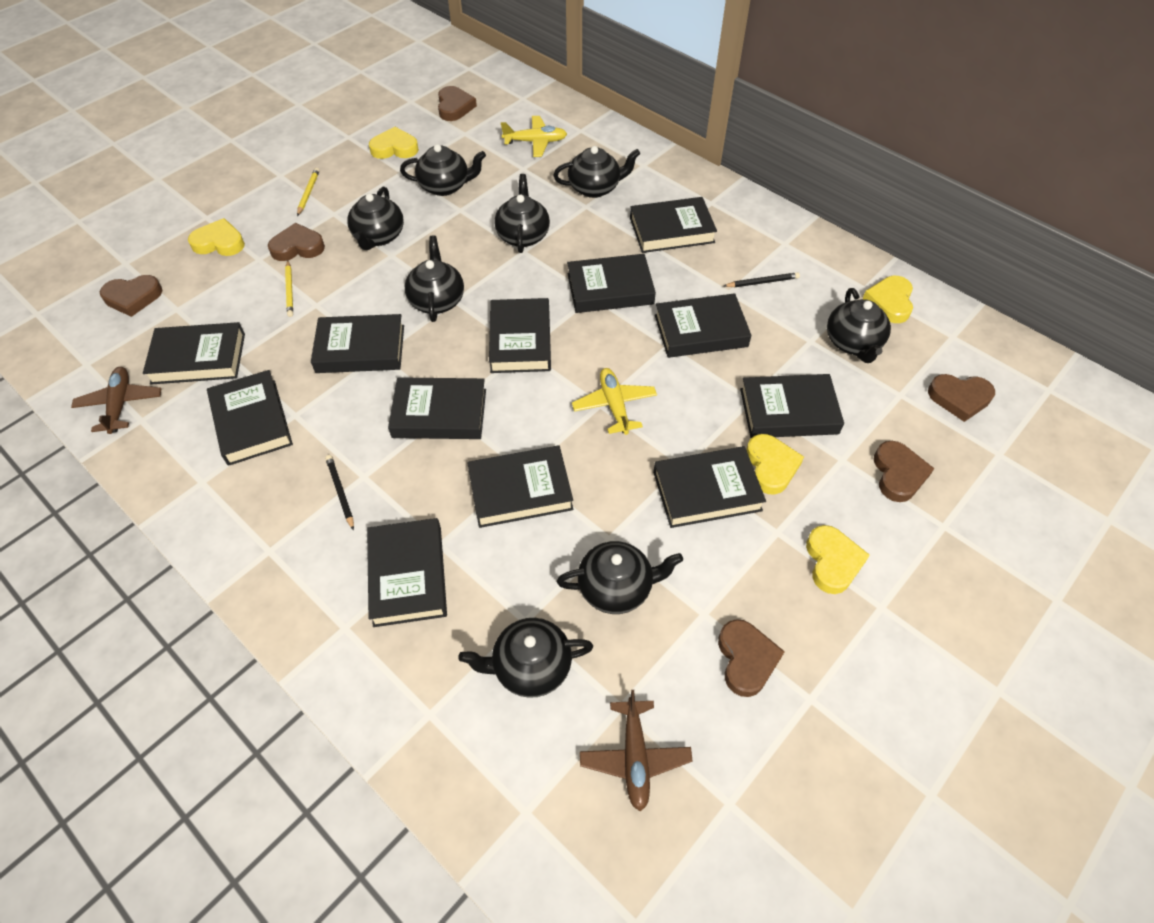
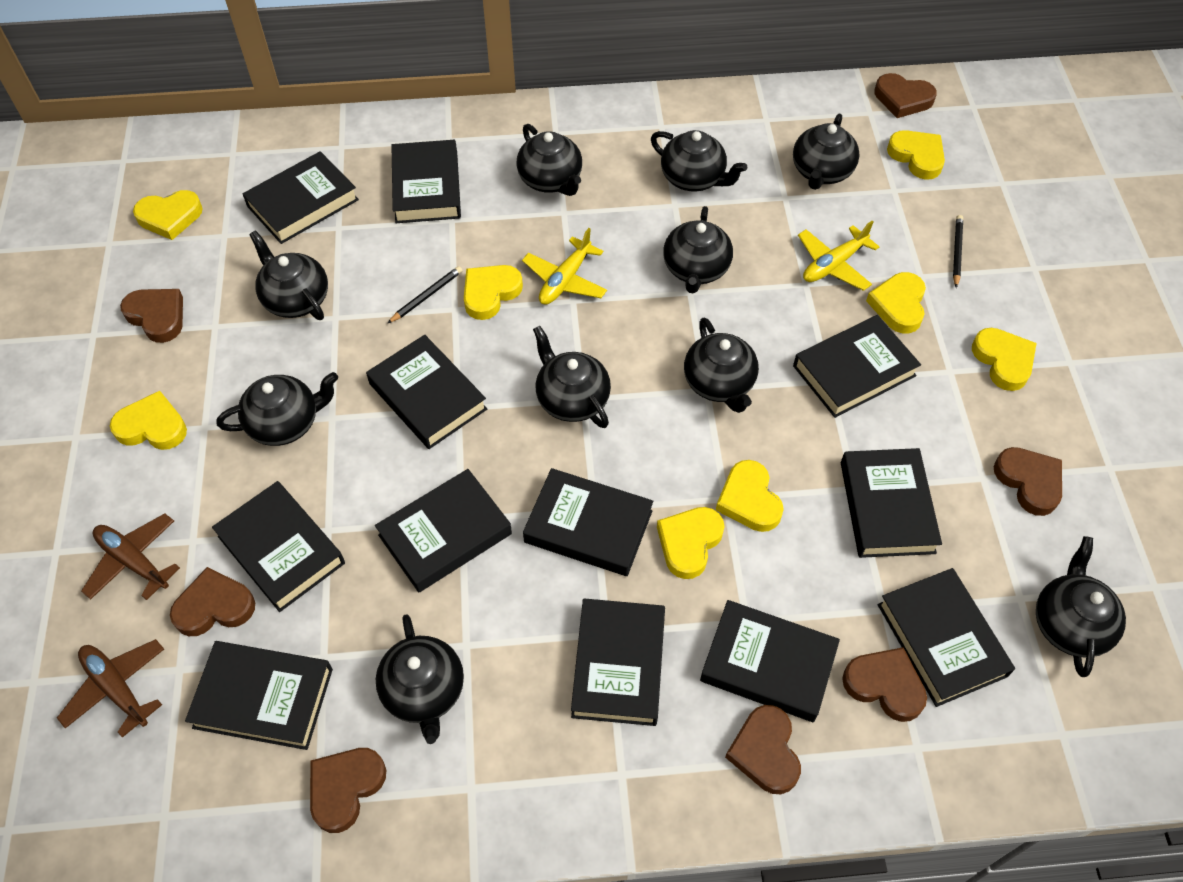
black teapot: [347,187,404,250] [400,144,486,196] [405,235,464,322] [458,618,593,698] [494,174,550,253] [553,146,640,198] [557,541,683,614] [827,288,891,363] = 8 -> [217,372,338,446] [249,230,328,320] [376,614,464,744] [516,124,582,196] [533,326,611,428] [651,130,747,192] [663,206,733,293] [684,318,759,413] [793,114,860,190] [1036,536,1126,677] = 10
brown heart: [100,275,162,317] [268,223,325,261] [438,86,477,121] [718,619,785,697] [874,441,934,502] [928,374,995,422] = 6 -> [120,289,183,343] [170,567,255,636] [310,748,386,833] [725,705,801,794] [842,647,927,722] [874,73,937,118] [994,447,1062,516] = 7
yellow heart: [188,218,245,256] [369,127,419,159] [746,434,804,495] [806,525,870,594] [863,276,913,323] = 5 -> [110,391,187,450] [133,190,203,240] [464,265,523,320] [657,507,724,579] [716,460,784,532] [866,272,926,333] [887,130,945,180] [972,328,1037,391] = 8
yellow pencil: [285,261,293,317] [297,168,320,216] = 2 -> none = 0

